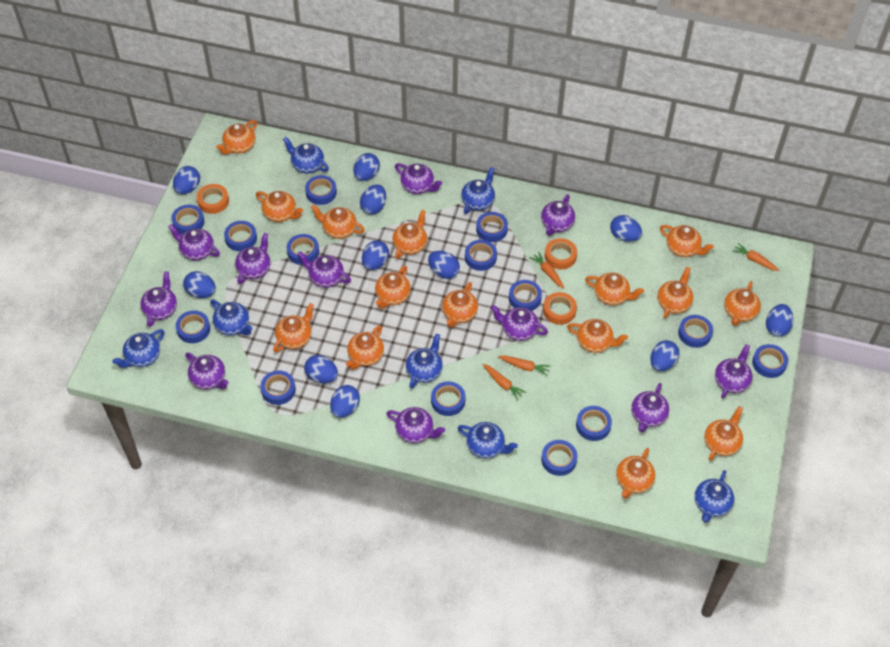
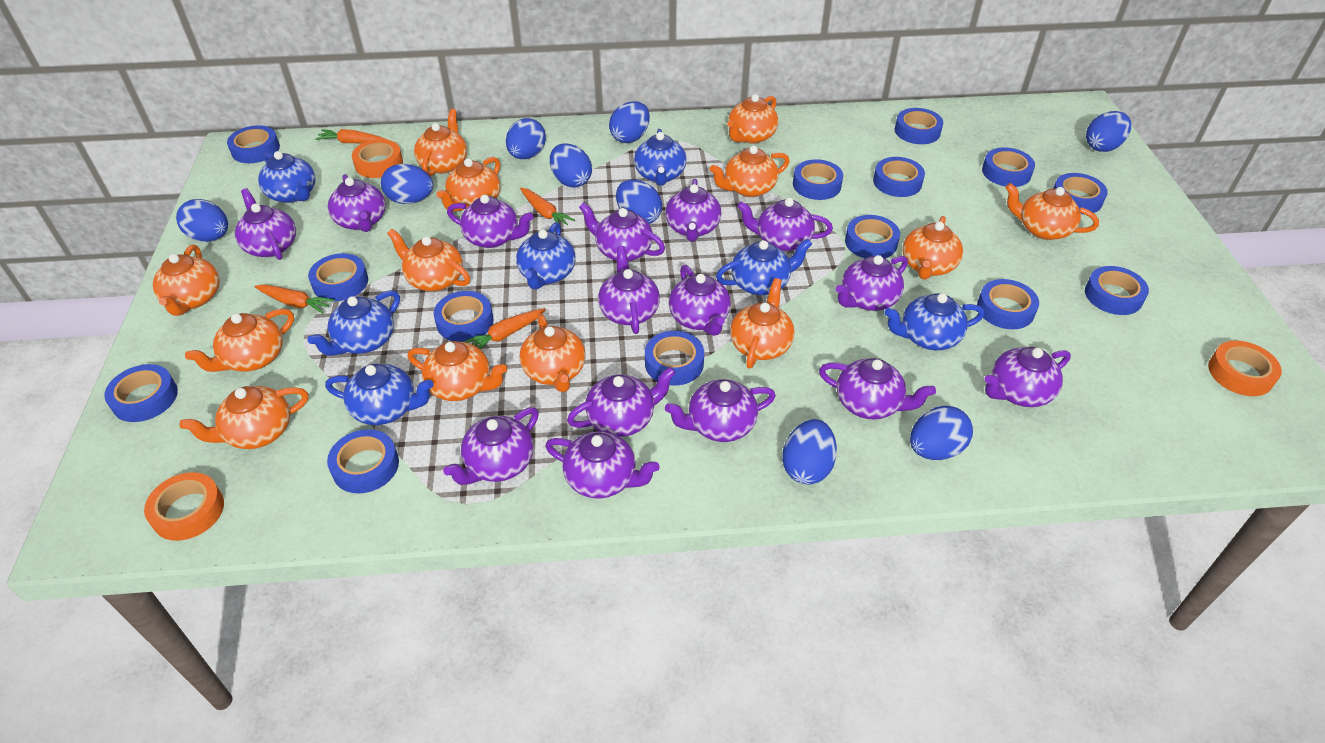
blue egg: [173,166,200,194] [183,271,216,298] [304,355,338,383] [330,385,360,418] [353,153,380,181] [360,184,386,215] [362,240,389,270] [428,251,460,279] [610,215,642,242] [650,340,679,371] [766,304,793,337] = 11 -> [176,199,228,242] [381,164,433,204] [506,118,546,159] [550,143,592,187] [609,101,650,143] [616,180,662,224] [782,419,837,484] [910,406,973,460] [1086,111,1131,152] = 9
orange teapot: [216,120,257,155] [256,191,303,222] [273,303,314,353] [311,205,365,239] [346,325,384,370] [375,265,411,309] [393,210,427,259] [442,282,478,328] [567,319,628,353] [585,273,644,305] [616,448,655,499] [657,267,693,318] [660,225,714,257] [704,406,743,461] [724,281,761,326] = 15 -> [153,245,220,316] [180,386,308,449] [185,309,294,372] [387,229,470,291] [408,341,507,401] [414,109,467,177] [437,157,500,211] [519,314,586,392] [710,146,790,197] [727,94,778,144] [730,278,795,369] [902,216,963,280] [1005,183,1099,240] = 13
purple teapot: [140,271,177,327] [168,224,220,260] [185,352,229,390] [235,233,271,284] [297,251,351,288] [386,407,445,443] [395,163,442,194] [491,305,548,341] [541,194,575,236] [631,383,669,432] [715,344,752,399] = 11 -> [235,188,296,260] [328,174,386,232] [443,407,539,485] [447,195,534,248] [545,431,659,498] [567,367,676,437] [579,202,665,262] [598,246,660,334] [665,179,722,241] [665,379,776,442] [669,265,731,336] [737,198,833,251] [819,358,936,419] [836,255,908,311] [985,347,1071,407] = 15

